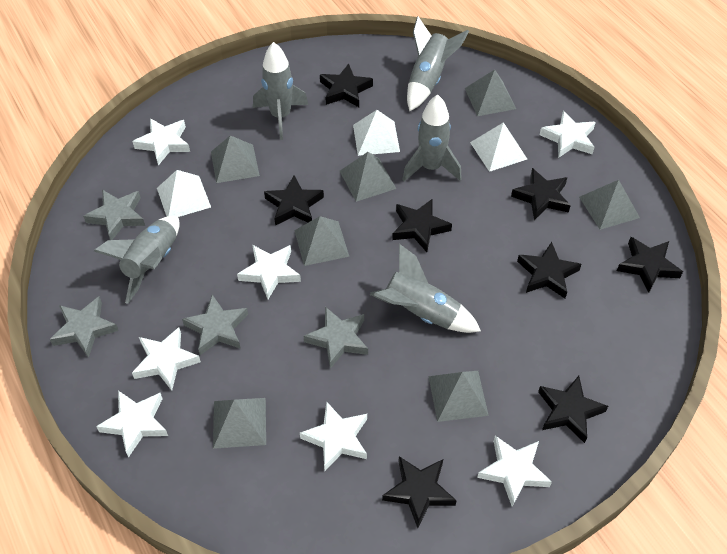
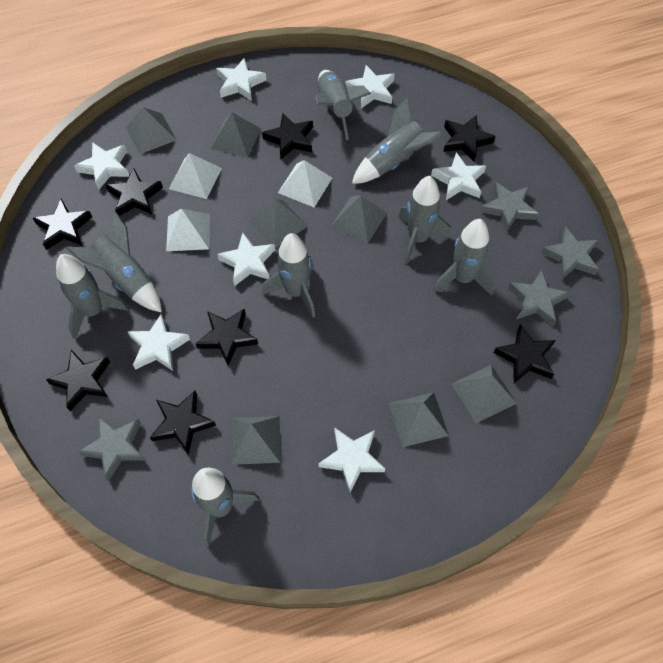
grey rocket: [94,216,180,304] [253,42,308,140] [370,244,481,333] [402,94,462,181] [407,17,469,111] = 5 -> [56,254,128,339] [66,212,162,312] [191,468,259,546] [262,233,315,318] [315,70,371,140] [352,98,442,184] [398,176,451,264] [433,219,495,296] = 8

